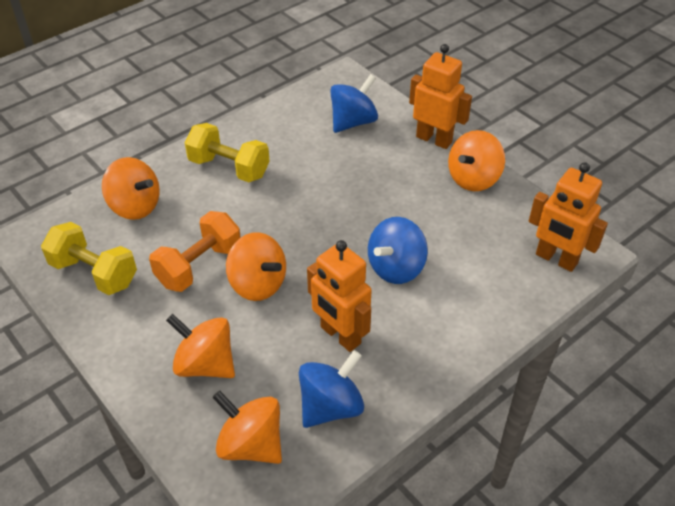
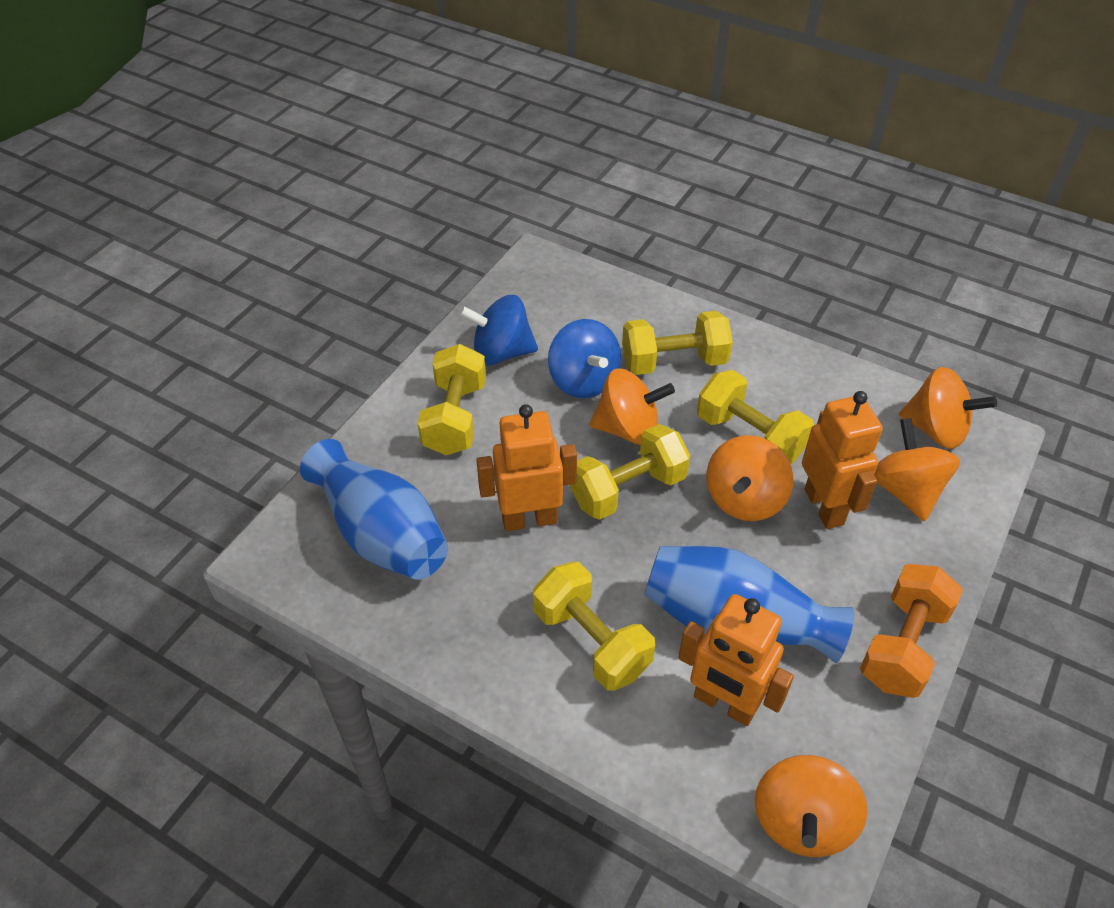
blue spinning top: [299,350,364,428] [330,74,378,133] [368,217,428,284] = 3 -> [459,295,538,366] [548,319,621,398] = 2
blue vase: none = 0 -> [300,439,448,580] [644,546,854,663] = 2
yellow dumbbell: [41,222,137,295] [185,123,270,182] = 2 -> [417,344,486,455] [533,562,655,691] [569,424,690,520] [622,311,733,375] [697,370,814,464] = 5

